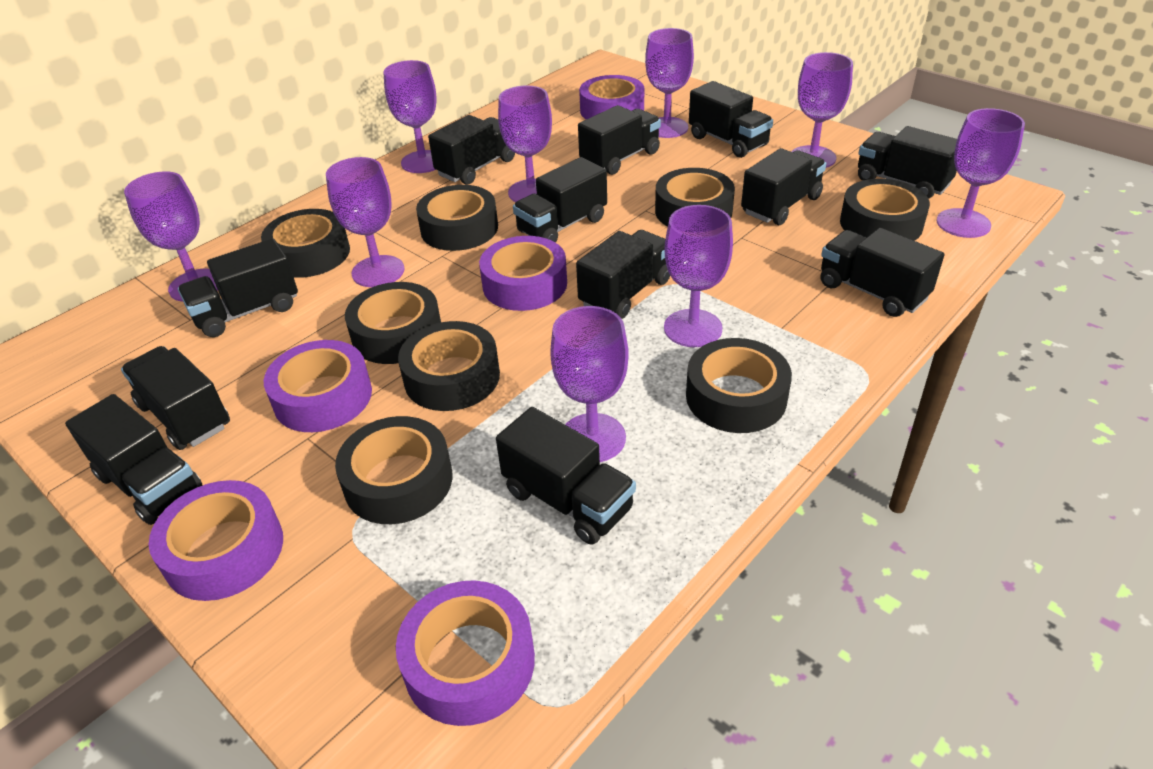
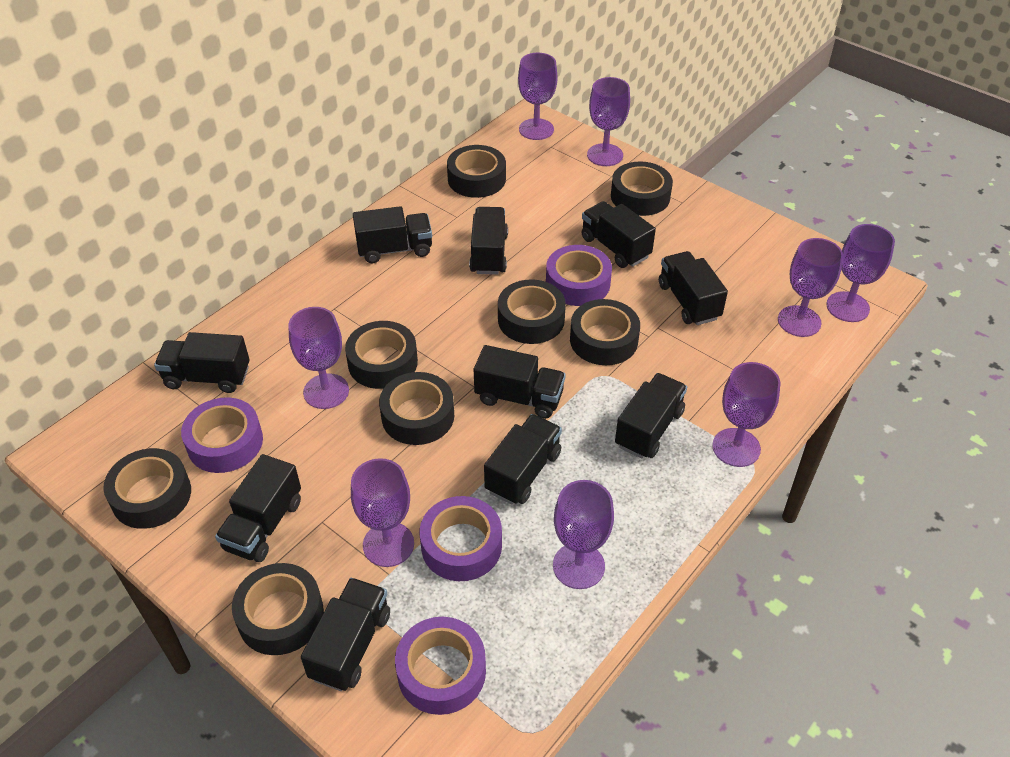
black truck: [65,394,203,525] [121,346,230,450] [178,238,298,337] [428,115,515,185] [496,407,636,545] [513,157,607,243] [576,230,670,319] [578,105,661,175] [689,81,773,158] [741,148,826,225] [821,228,944,317] [858,126,957,199] = 12 -> [154,332,250,393] [215,454,301,562] [301,578,390,691] [353,206,432,263] [469,207,508,275] [474,345,566,418] [484,414,562,505] [581,201,656,268] [615,373,687,458] [659,251,728,325] = 10
purple goblet: [124,171,218,302] [326,157,405,287] [383,60,436,173] [498,85,552,202] [550,306,629,462] [645,28,694,138] [664,205,733,347] [791,52,853,168] [937,108,1025,238] = 9 -> [288,307,349,409] [351,458,414,567] [518,53,558,140] [553,480,614,589] [587,77,630,166] [712,362,781,467] [778,238,843,337] [826,224,895,322] = 8
purple tape: [149,480,283,601] [263,340,372,432] [396,580,535,726] [479,236,567,311] [579,75,644,119] = 5 -> [181,397,263,473] [395,617,486,715] [420,496,502,581] [546,245,612,306] = 4

